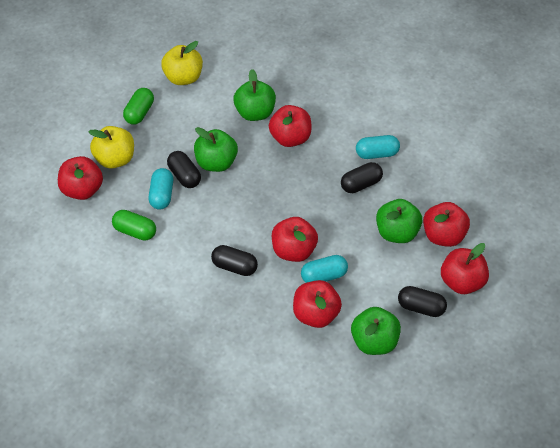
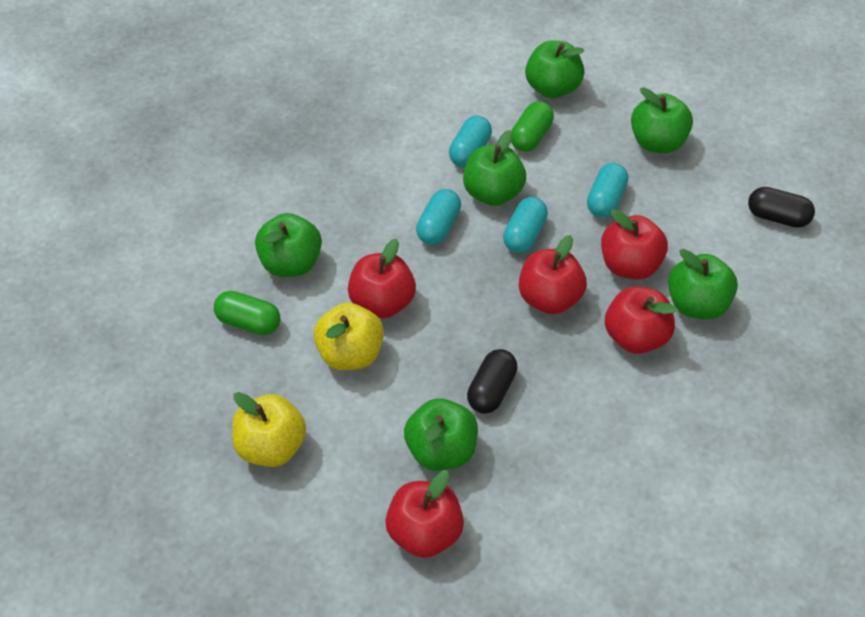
black capsule: [167,151,201,188] [211,245,258,276] [341,162,383,193] [398,286,447,317] = 4 -> [467,349,518,414] [748,187,815,228] = 2
green apple: [194,127,238,172] [233,69,276,121] [351,307,401,355] [376,199,422,243] = 4 -> [255,213,322,277] [404,398,478,471] [463,130,526,206] [525,41,584,99] [631,87,693,153] [668,249,738,320] = 6
red apple: [58,156,103,200] [269,105,312,147] [272,217,318,262] [293,280,342,328] [423,202,470,247] [441,243,489,294] = 6 -> [348,238,416,318] [386,471,464,558] [519,235,587,314] [601,209,668,280] [605,286,677,354] = 5
turquoise capsule: [148,168,173,210] [301,255,348,283] [356,135,400,159] = 3 -> [416,189,461,245] [449,115,492,167] [503,197,548,253] [587,163,628,217] = 4

